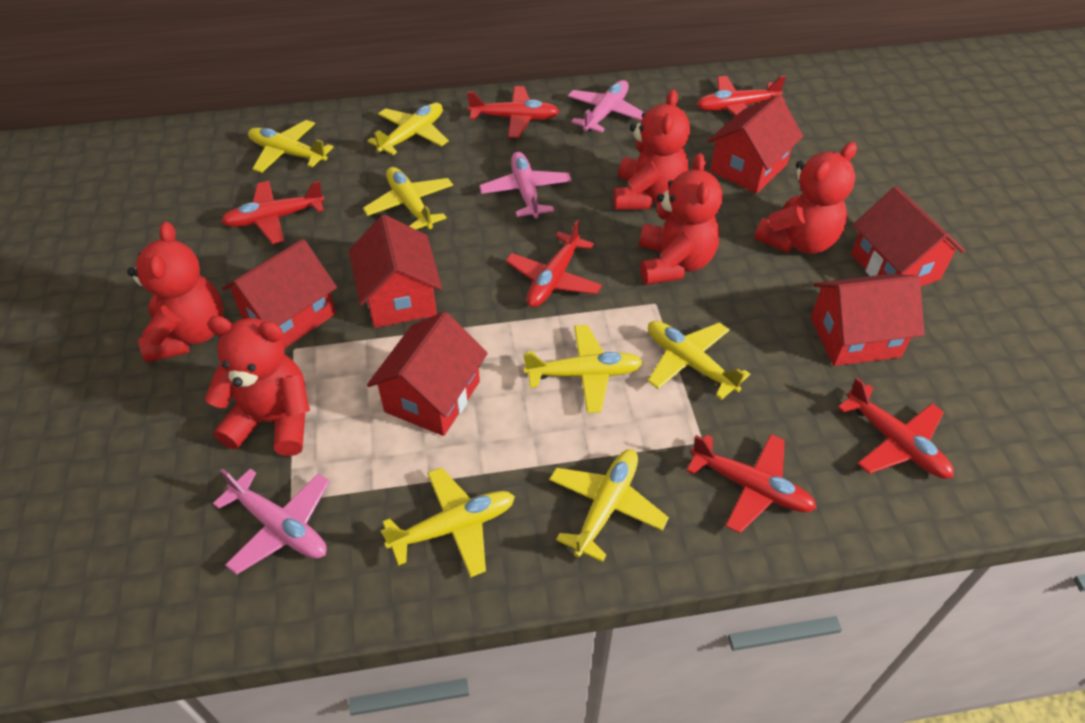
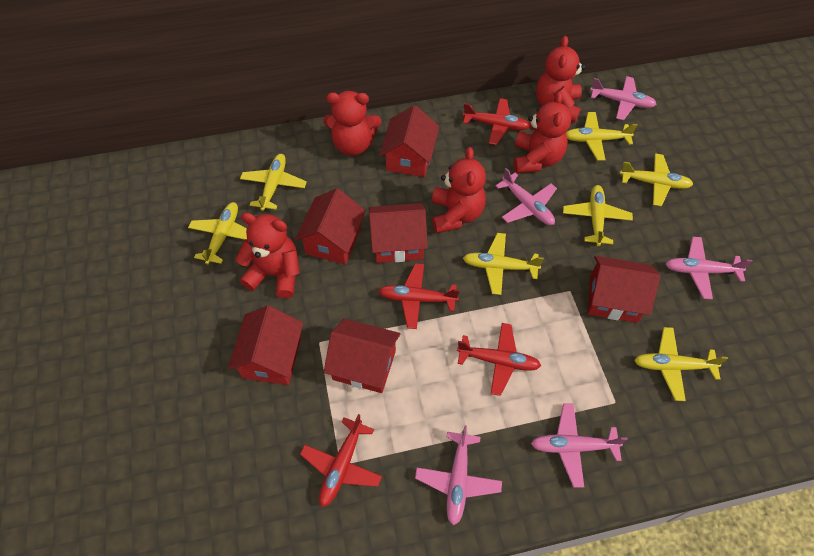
pink plane: [213,469,330,575] [479,152,572,219] [568,80,645,133] = 3 -> [415,425,502,525] [495,168,557,225] [531,404,628,488] [590,76,657,120] [666,237,753,299] = 5
red plane: [221,181,325,244] [467,86,560,138] [506,219,602,307] [686,434,817,533] [697,76,786,117] [837,377,954,479] = 6 -> [300,414,382,507] [379,263,460,329] [457,323,541,396] [463,98,529,145] = 4

